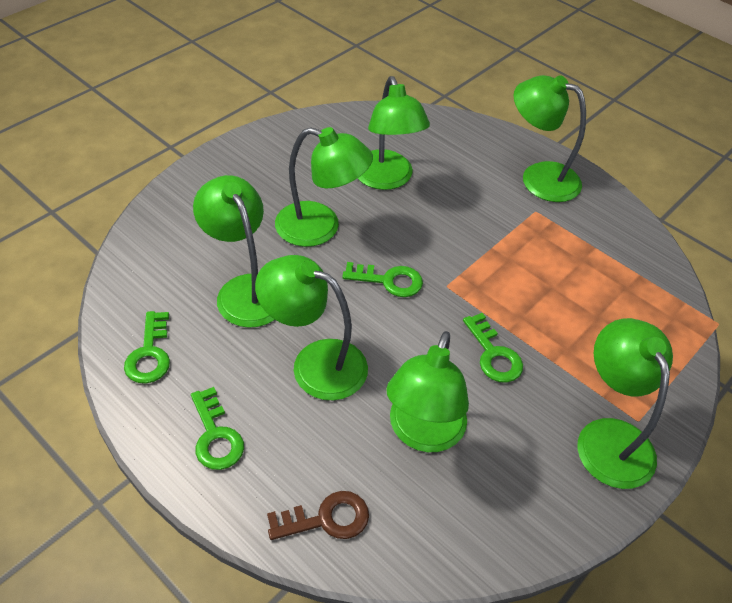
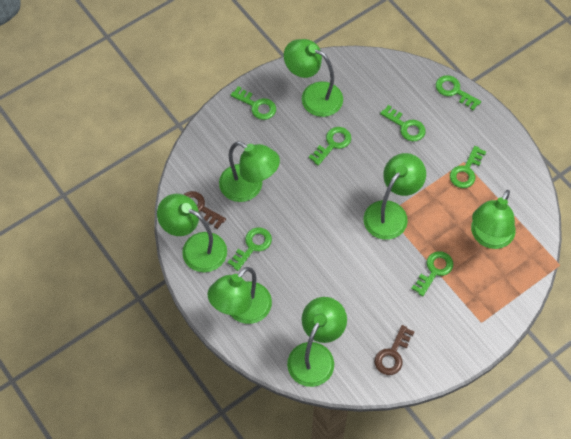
brown key: [267,491,369,540] = 1 -> [183,191,226,229] [375,325,414,375] = 2
green key: [124,311,170,384] [191,387,244,470] [342,262,423,297] [463,313,523,383] = 4 -> [227,227,272,271] [231,86,276,120] [309,127,351,166] [380,105,426,142] [411,251,453,296] [436,75,481,111] [450,146,486,188] = 7

